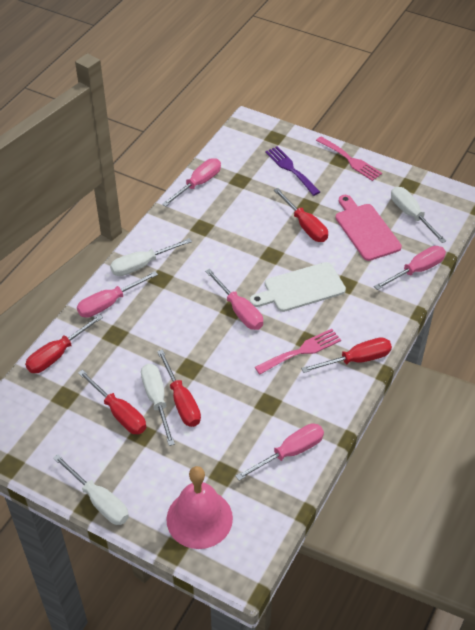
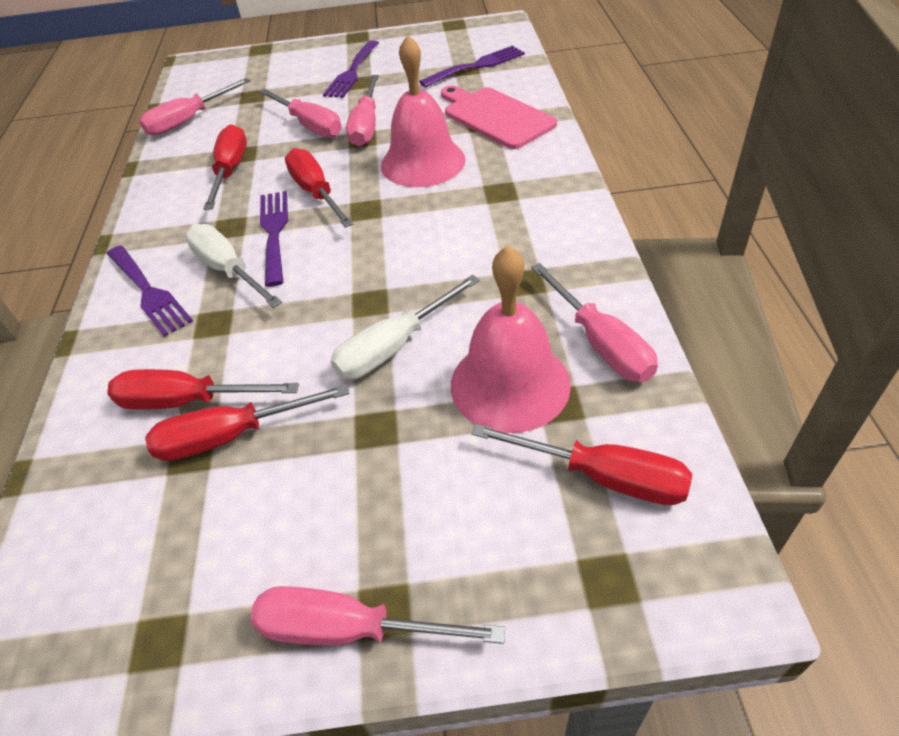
pink bell: [166,466,233,549] = 1 -> [381,35,466,187] [451,246,571,433] = 2
pink fork: [255,329,341,374] [316,136,382,181] = 2 -> none = 0
purple fork: [265,146,320,196] = 1 -> [107,245,193,337] [260,191,288,287] [323,40,379,98] [419,45,525,87] = 4
white cutting board: [250,262,346,312] = 1 -> none = 0
white screwdriver: [53,454,129,525] [110,238,192,276] [141,364,175,446] [391,187,446,243] = 4 -> [185,224,282,308] [331,275,480,380] = 2

